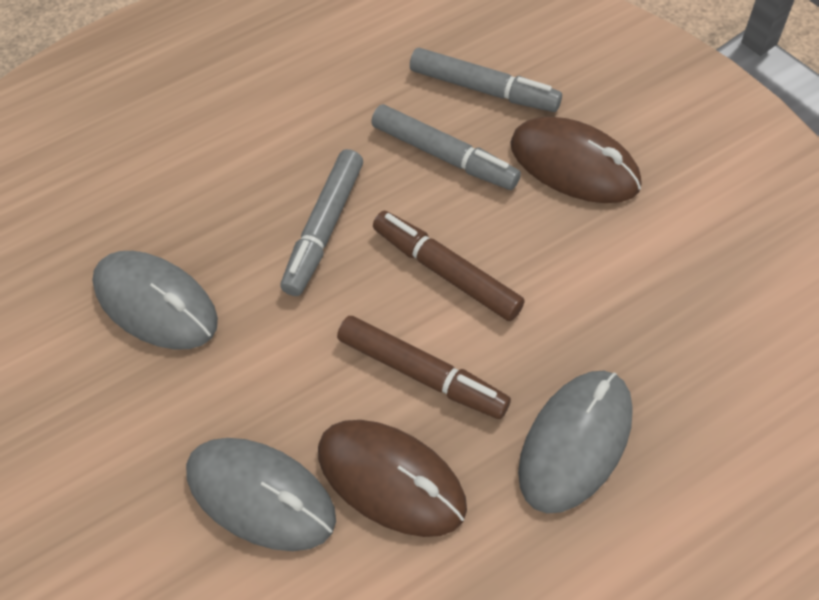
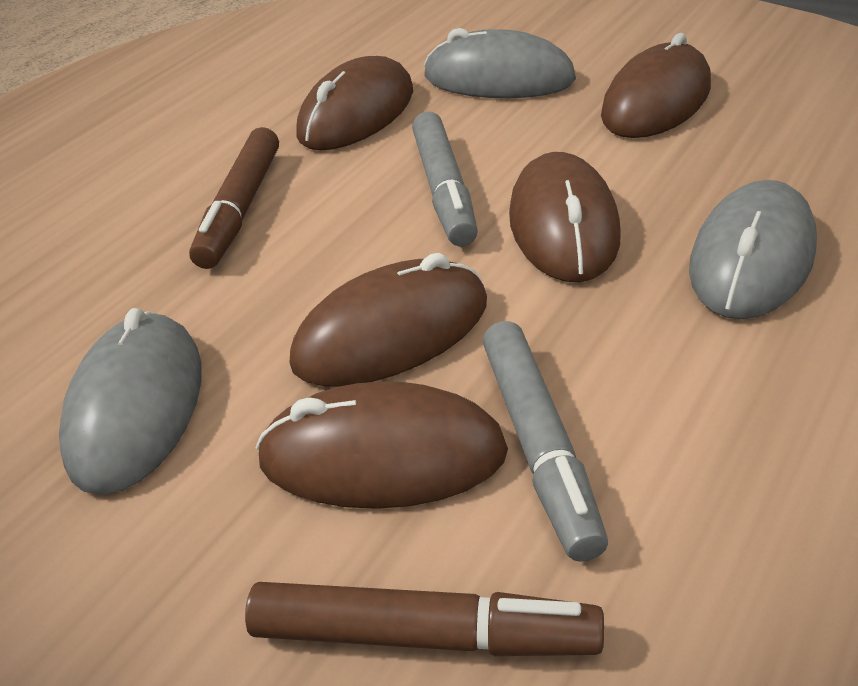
brown mouse: [318,420,467,537] [510,117,642,203] = 2 -> [256,381,508,509] [290,253,487,387] [296,56,413,150] [509,152,621,282] [601,33,711,138] = 5
grey marker: [280,149,363,296] [371,104,521,190] [410,48,562,112] = 3 -> [412,111,478,246] [483,321,608,562] = 2

